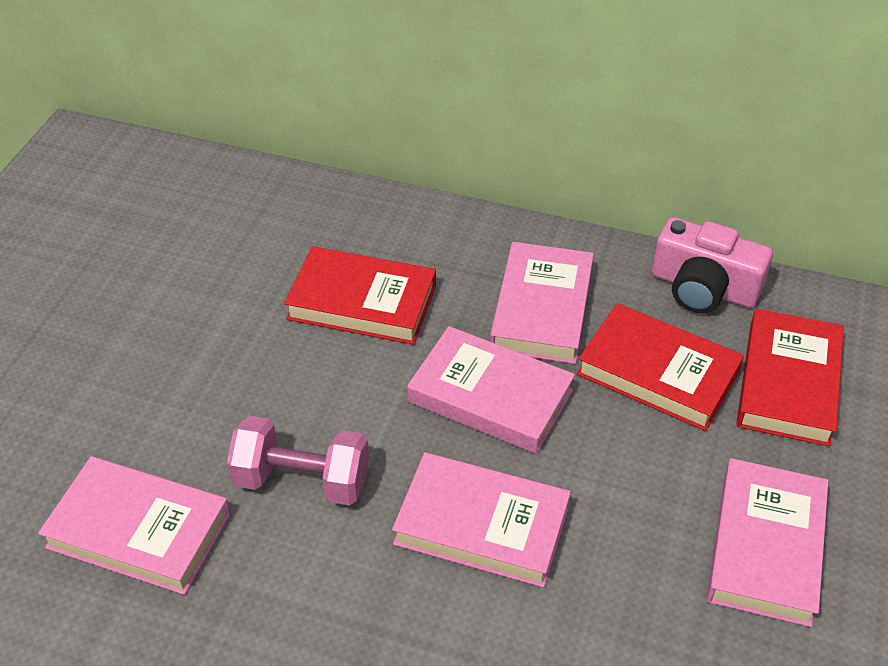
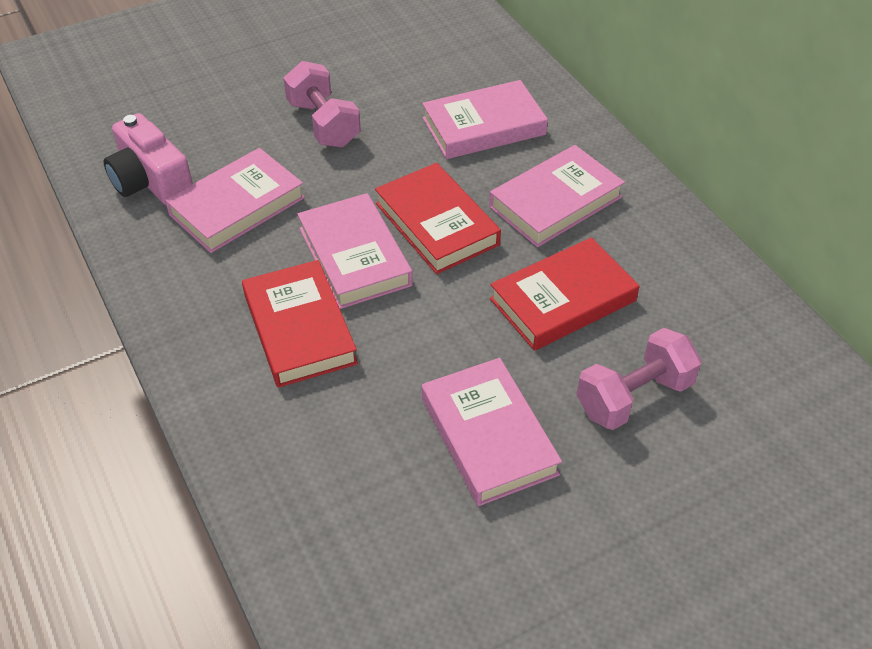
pink dumbbell: [227,416,369,505] = 1 -> [283,61,361,148] [577,328,702,430] = 2

